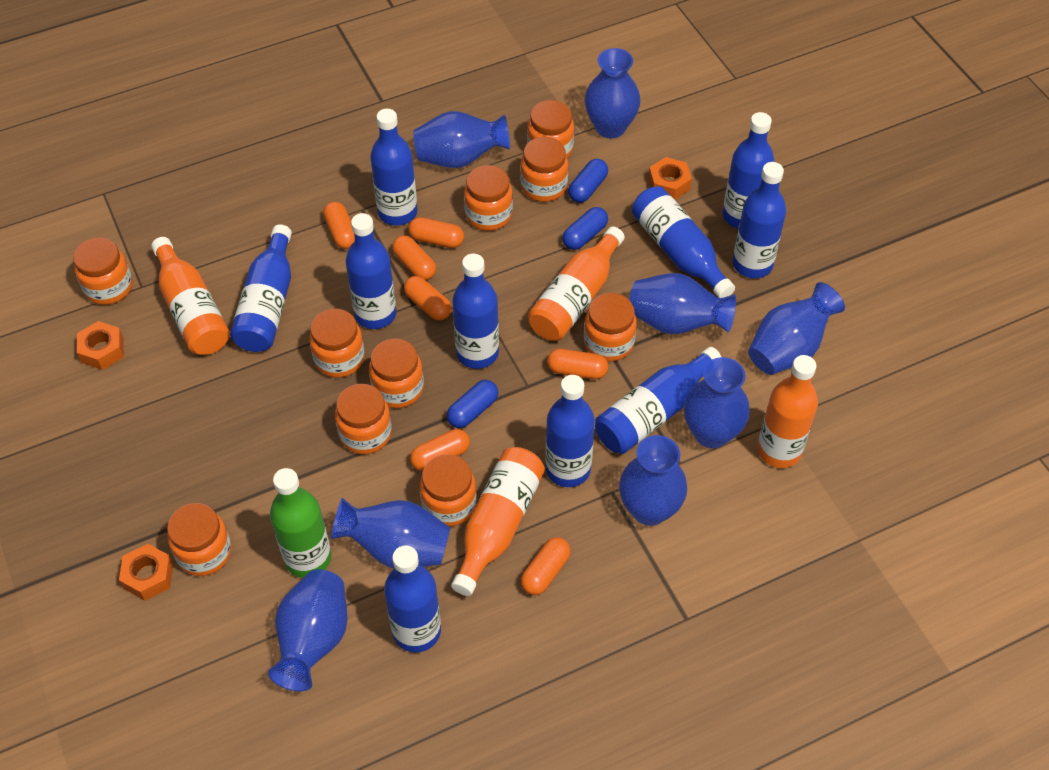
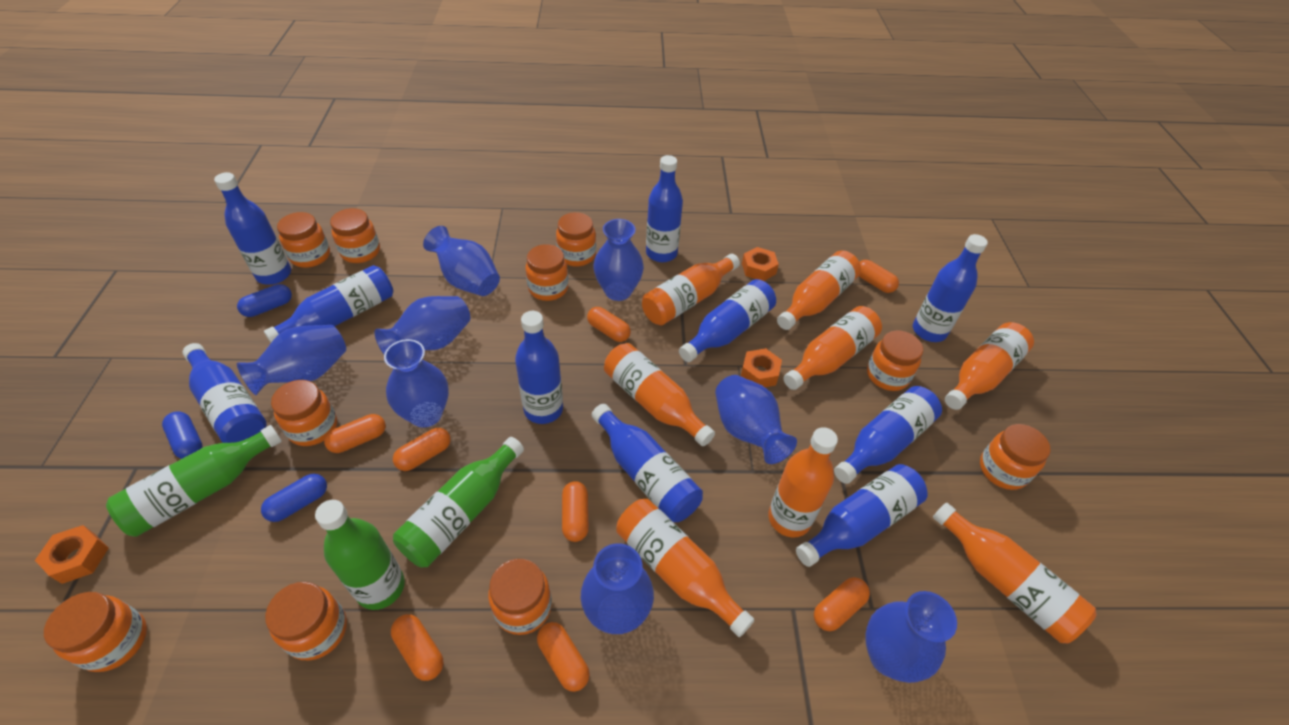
green bottle: [270,468,331,578] = 1 -> [106,425,282,537] [315,500,405,610] [393,437,524,567] = 3
orange bottle: [151,237,230,355] [451,447,545,596] [528,227,625,341] [757,355,818,468] = 4 -> [604,343,715,446] [616,499,754,637] [642,254,740,325] [768,427,838,538] [777,250,861,330] [783,306,882,390] [933,503,1097,643] [945,322,1034,410] = 8
orange capsule: [323,202,355,249] [392,235,436,280] [404,276,452,321] [408,217,464,248] [410,429,470,471] [521,537,571,595] [547,349,608,379] = 7 -> [324,414,386,453] [391,614,444,681] [393,428,451,471] [537,622,590,692] [562,481,589,542] [587,307,631,342] [814,577,870,631] [859,260,899,293] = 8

